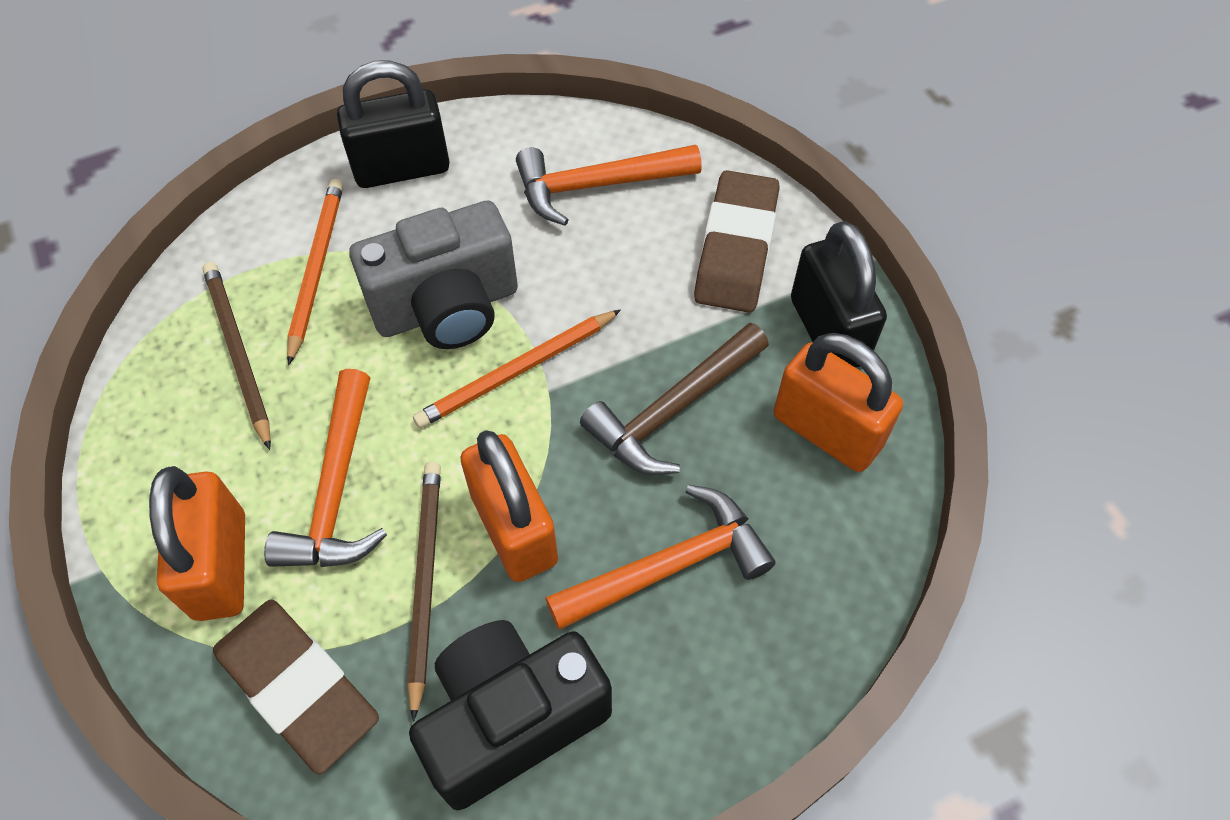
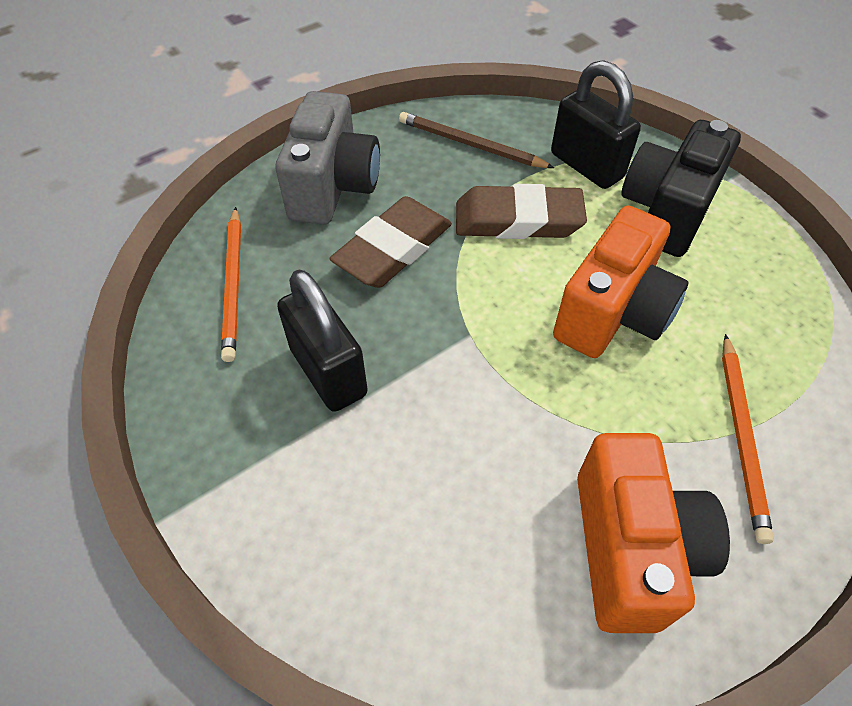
brown hammer: [580,322,769,475] = 1 -> none = 0
brown pencil: [202,262,271,450] [407,462,441,721] = 2 -> [399,112,554,168] = 1
orange camera: none = 0 -> [553,206,688,358] [577,433,730,633] = 2
orange hammer: [264,369,387,567] [516,145,702,226] [545,485,776,630] = 3 -> none = 0
orange padlock: [149,466,245,621] [460,430,558,582] [773,333,903,472] = 3 -> none = 0

